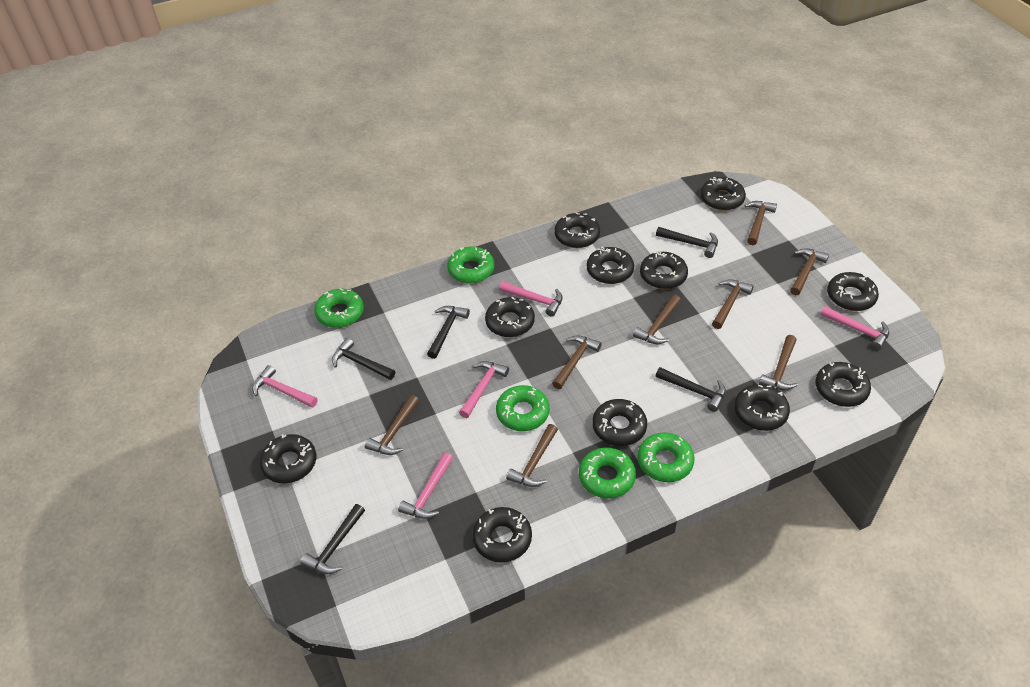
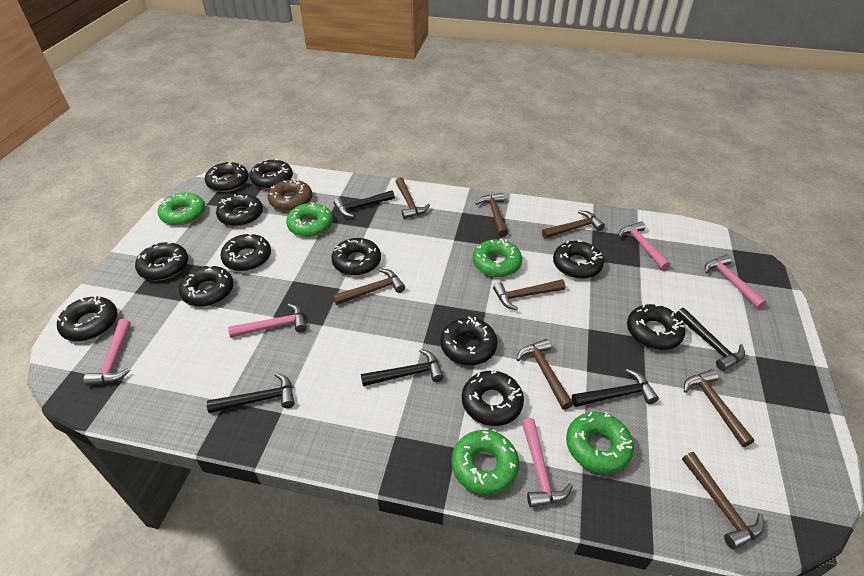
black donut: [260,434,316,484] [472,507,532,562] [485,297,535,337] [554,213,600,248] [587,247,634,284] [592,399,647,446] [640,251,688,289] [701,177,746,211] [734,384,790,431] [815,362,871,407] [827,272,879,311] = 11 -> [57,295,118,341] [135,241,188,280] [179,265,234,307] [205,161,249,192] [216,194,263,227] [220,233,271,271] [250,158,293,189] [331,238,381,275] [441,317,498,365] [462,370,524,426] [553,239,604,279] [627,303,686,350] = 12
brown donut: none = 0 -> [268,178,312,211] = 1

